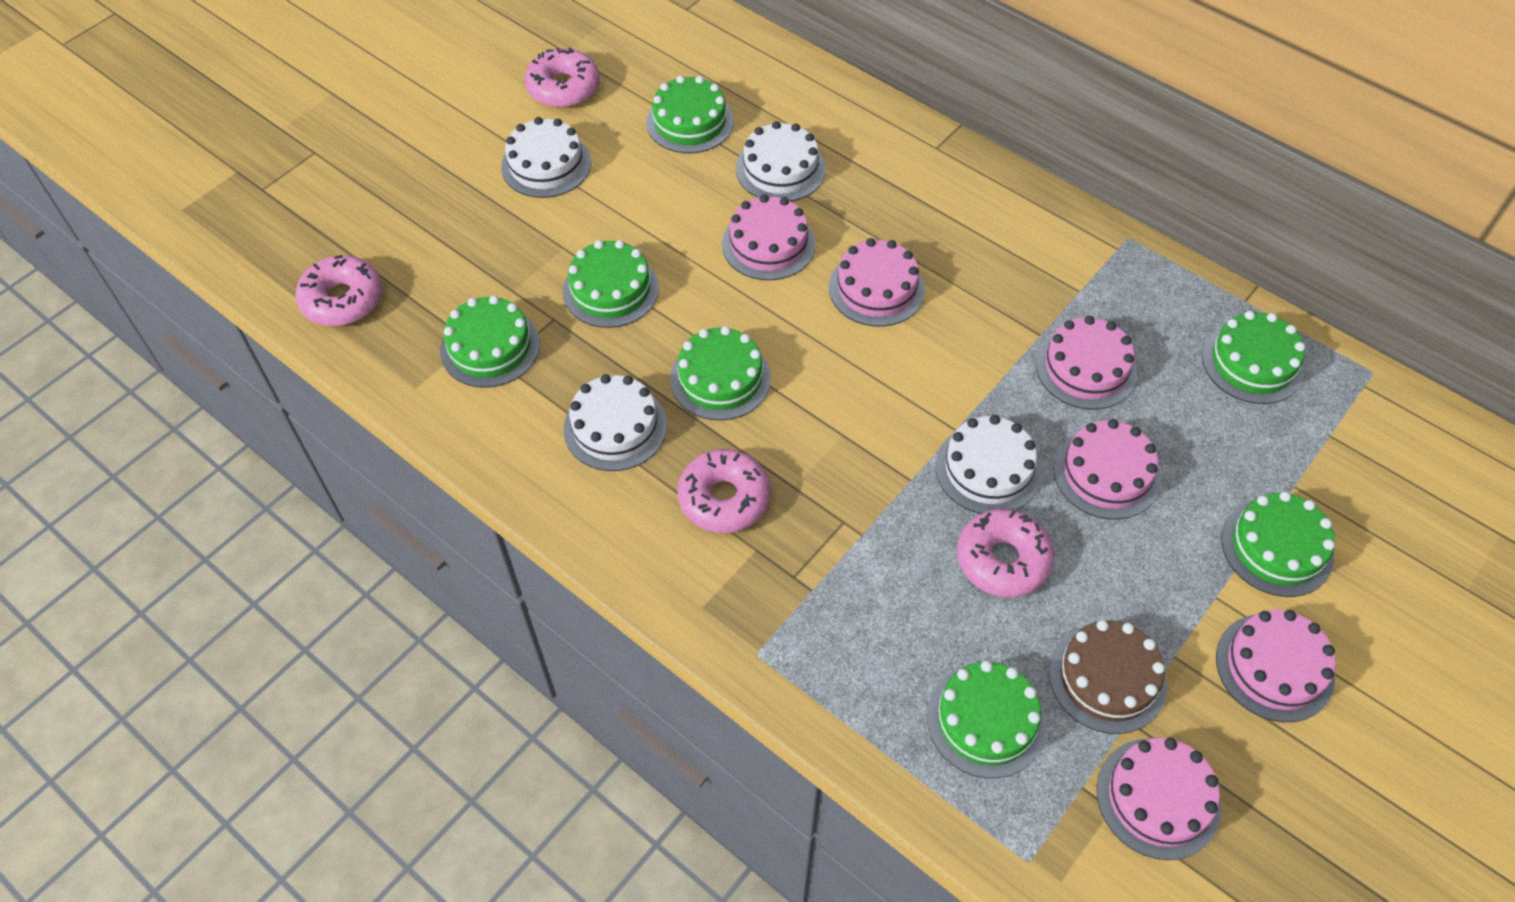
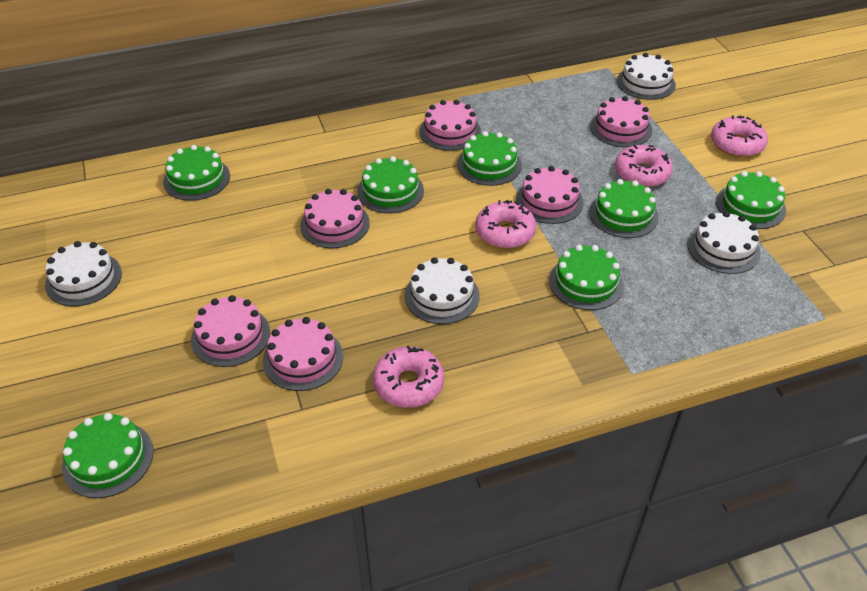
brown cake: [1049,620,1167,734] = 1 -> none = 0

